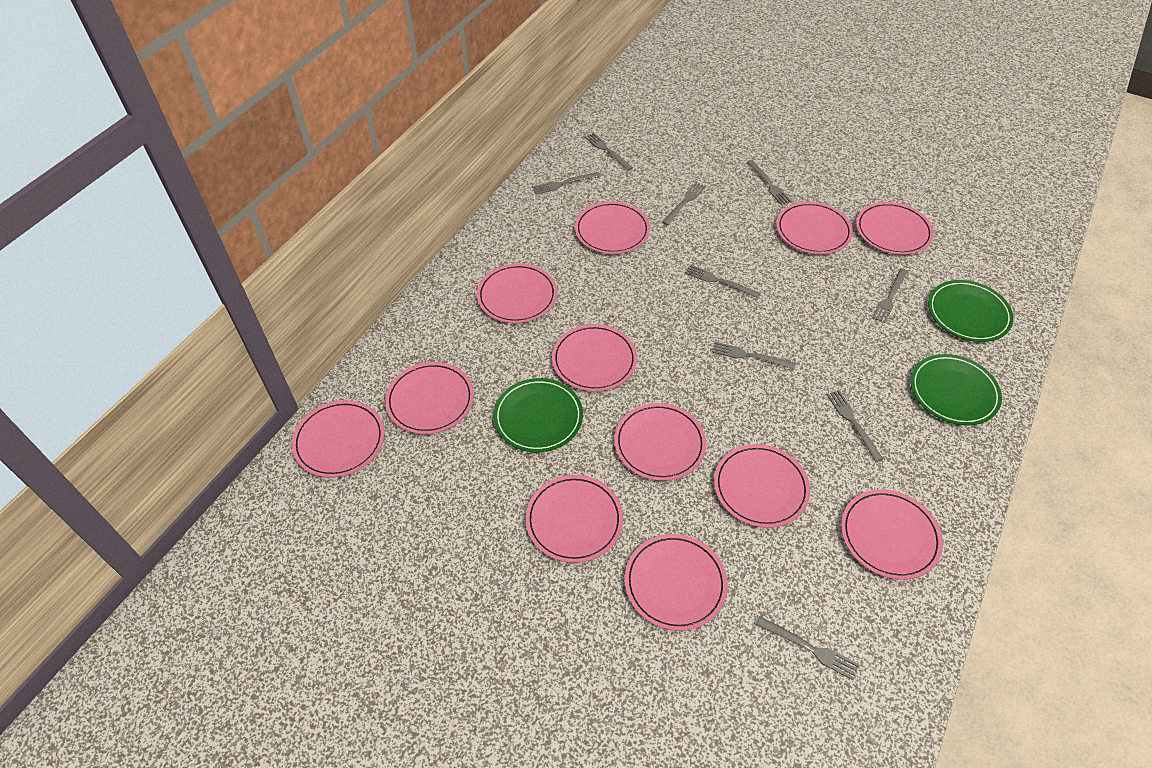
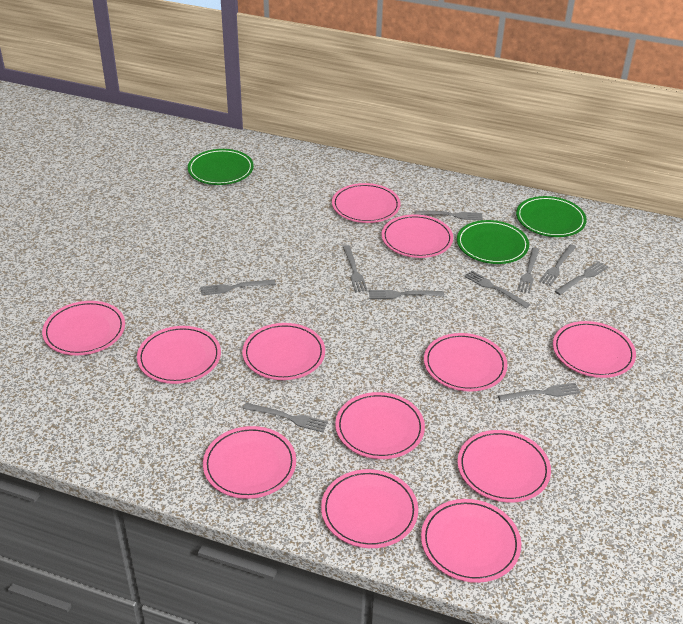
grey fork: [532,172,601,195] [585,133,633,171] [662,182,706,225] [685,265,760,298] [712,342,796,369] [747,160,792,206] [756,616,859,680] [827,390,883,462] [872,268,908,323] = 9 -> [200,280,276,296] [243,403,328,432] [343,245,368,292] [369,290,444,299] [415,211,483,220] [464,271,530,308] [498,383,581,402] [517,247,539,293] [539,244,576,286] [555,261,608,295] = 10

